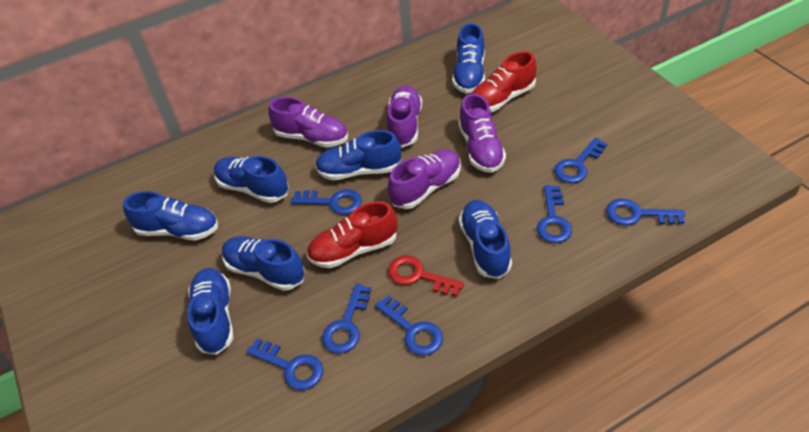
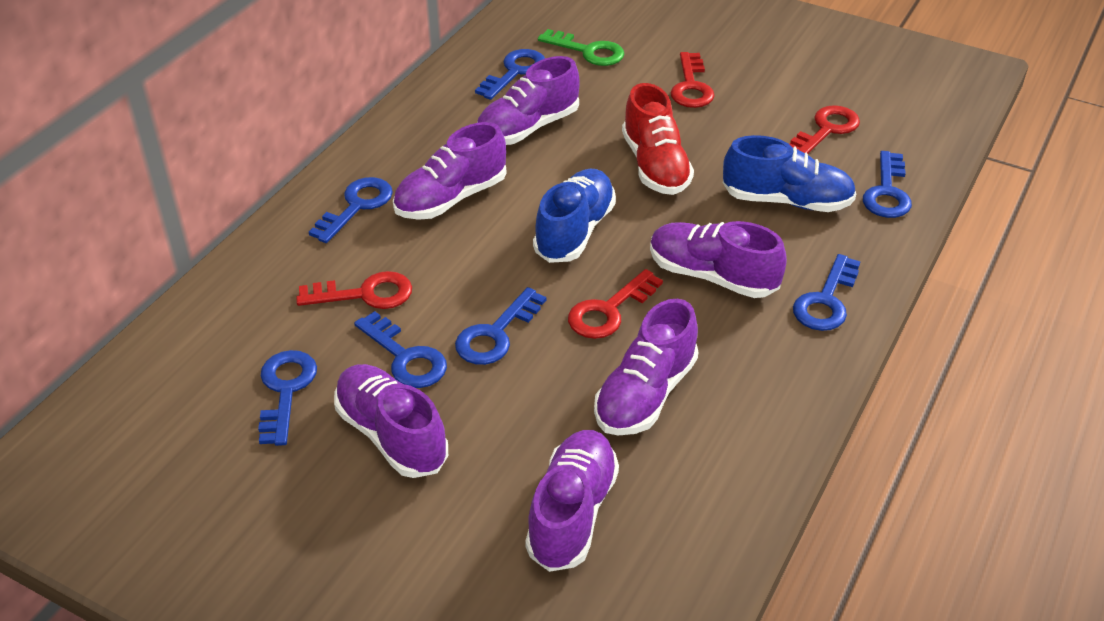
blue shoe: [123,191,218,241] [187,268,233,355] [214,156,289,203] [222,236,305,291] [315,130,401,180] [452,23,485,93] [459,200,512,279] = 7 -> [533,169,616,263] [723,135,857,212] = 2
green key: none = 0 -> [538,29,624,66] = 1
purple shoe: [268,97,348,148] [387,85,422,148] [388,150,461,209] [459,94,506,173] = 4 -> [334,364,448,478] [393,122,507,220] [477,56,580,145] [525,430,619,572] [594,299,698,435] [650,221,787,298] = 6
red key: [388,255,464,297] = 1 -> [296,271,412,309] [568,269,663,339] [671,52,715,108] [789,105,860,154] = 4
red shoe: [307,201,397,268] [472,51,537,112] = 2 -> [622,83,694,195] = 1

